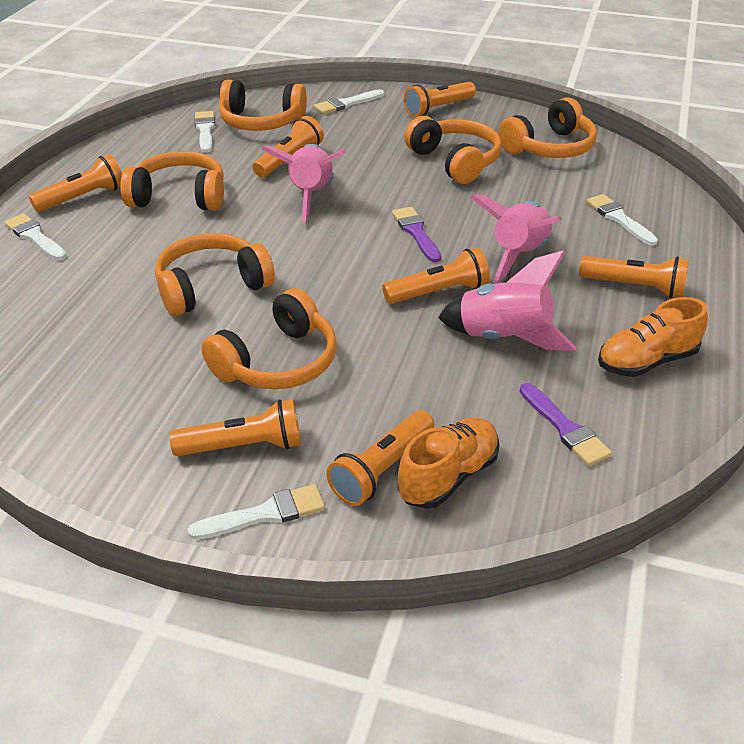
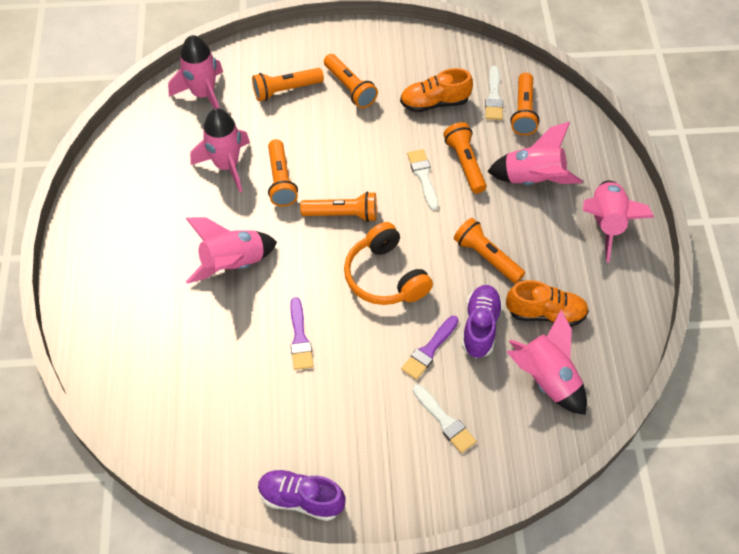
orange headphones: [120,151,224,211] [155,233,275,316] [201,288,337,389] [219,79,307,131] [404,116,502,184] [498,97,597,158] = 6 -> [344,222,433,305] = 1
pink rocket: [261,144,346,222] [438,250,577,350] [470,194,561,284] = 3 -> [168,35,223,109] [185,217,277,284] [190,108,250,193] [487,121,582,185] [507,310,587,415] [583,180,654,263] = 6
purple shoe: none = 0 -> [258,469,346,521] [462,285,503,358] = 2
white brush: [4,213,67,260] [187,484,325,539] [194,111,215,153] [314,89,384,114] [586,194,658,246] = 5 -> [407,149,438,211] [413,384,477,453] [485,66,503,120] = 3

